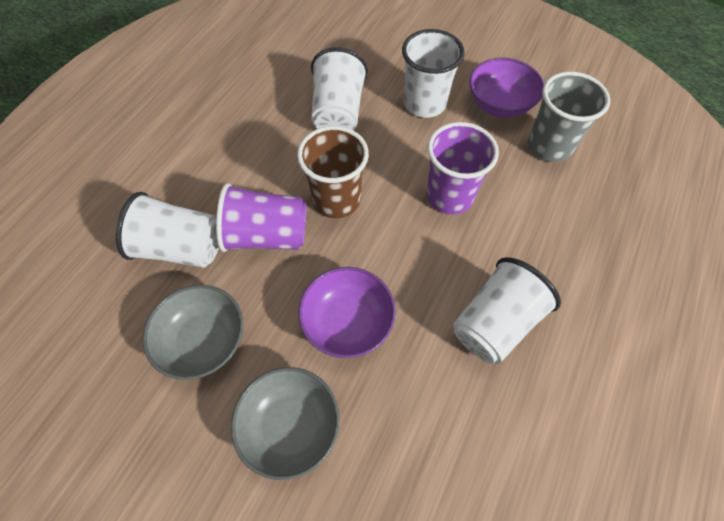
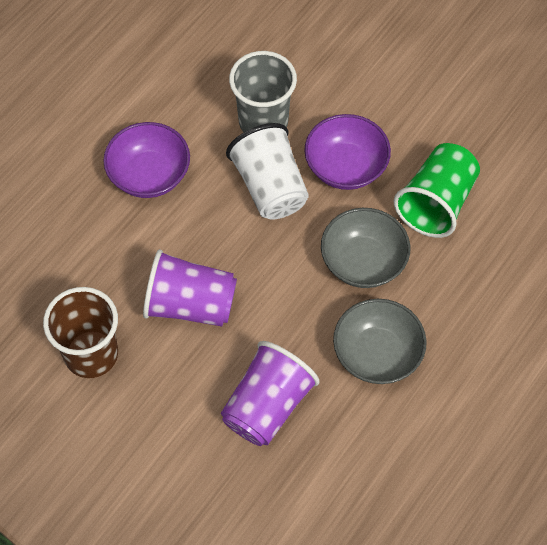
green cup: none = 0 -> [394,143,480,238] = 1
white cup: [116,192,219,268] [311,47,368,130] [402,29,465,118] [453,257,561,364] = 4 -> [226,123,309,220] = 1

